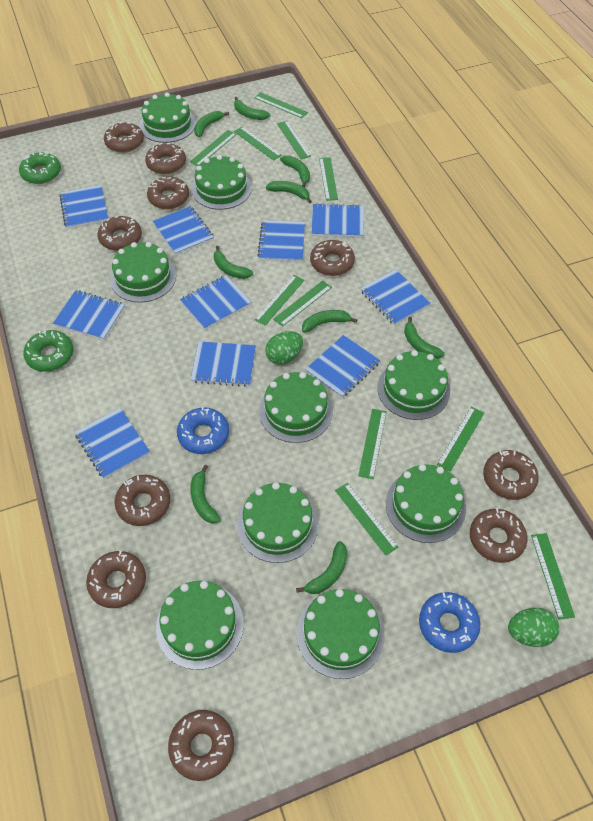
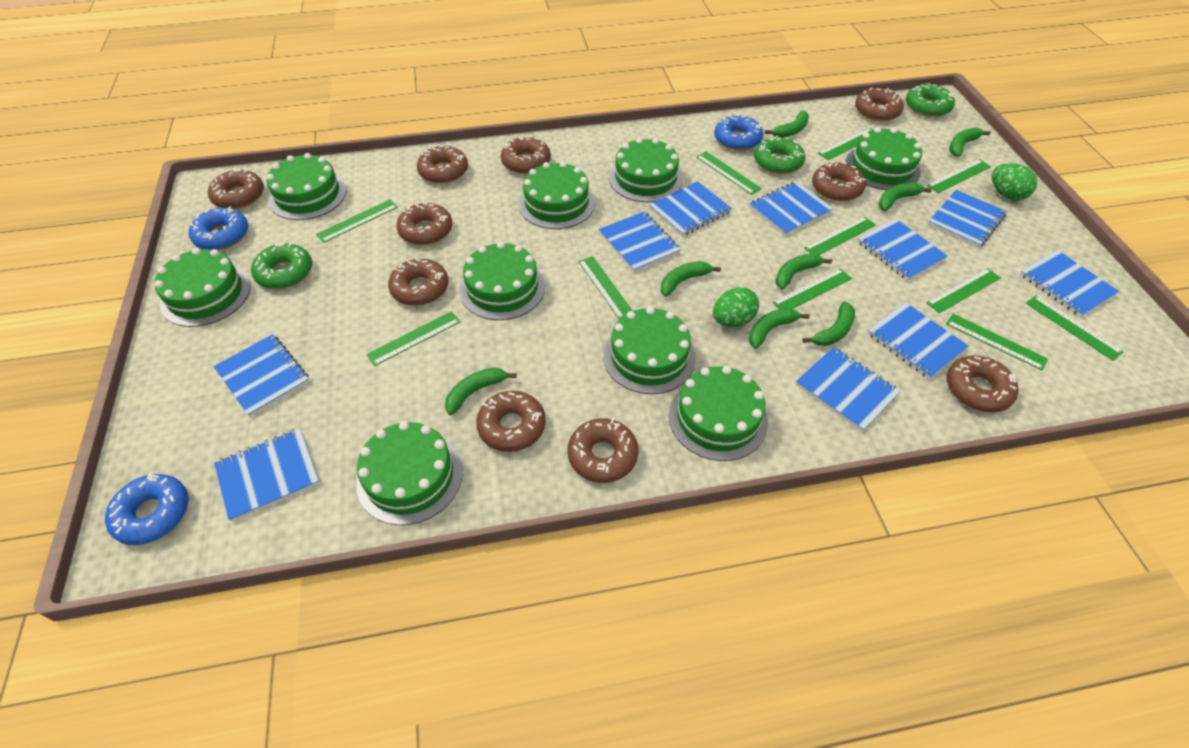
blue donut: [177,406,229,454] [419,592,480,653] = 2 -> [105,473,189,545] [189,207,248,250] [714,115,763,151] = 3
green banana: [190,465,221,524] [194,111,229,137] [214,246,253,279] [234,97,270,120] [266,181,312,203] [280,155,310,187] [296,541,347,594] [302,310,357,333] [404,317,445,359] = 9 -> [445,367,516,415] [661,261,721,296] [749,308,810,349] [765,111,809,137] [775,254,832,290] [803,301,855,346] [879,183,932,211] [949,128,990,157] = 8
green donut: [19,152,61,184] [23,330,74,372] = 2 -> [251,242,312,289] [754,136,805,174] [906,83,955,117] = 3

